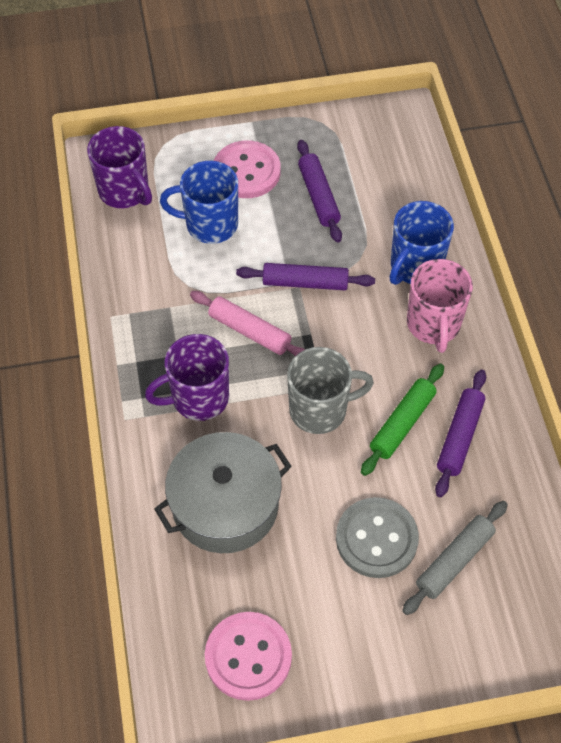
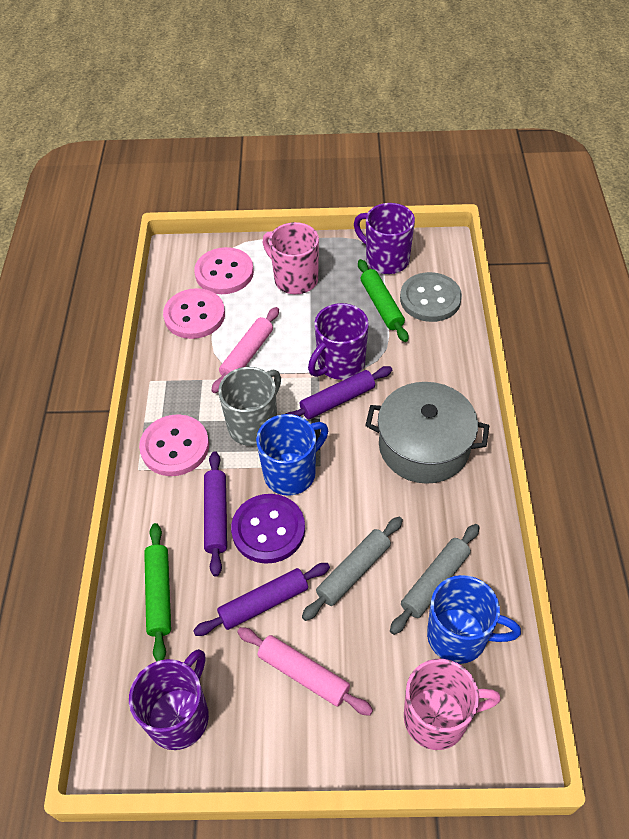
green rolling pin: [361,364,444,476] = 1 -> [144,523,171,662] [358,259,409,342] = 2
grey rolling pin: [402,501,508,615] = 1 -> [302,517,403,621] [390,524,480,635] = 2
pink button: [205,612,292,701] [214,141,281,198] = 2 -> [139,414,209,476] [163,288,225,339] [194,247,254,294] = 3
pink mug: [407,259,473,353] = 1 -> [262,222,319,294] [404,659,501,750] = 2
pink rolling pin: [190,291,306,356] = 1 -> [211,307,279,393] [237,627,373,716] = 2
purple button: none = 0 -> [231,494,305,564] = 1
purple mug: [87,126,152,208] [145,334,229,421] = 2 -> [129,649,209,750] [308,303,369,380] [354,203,415,274] = 3

